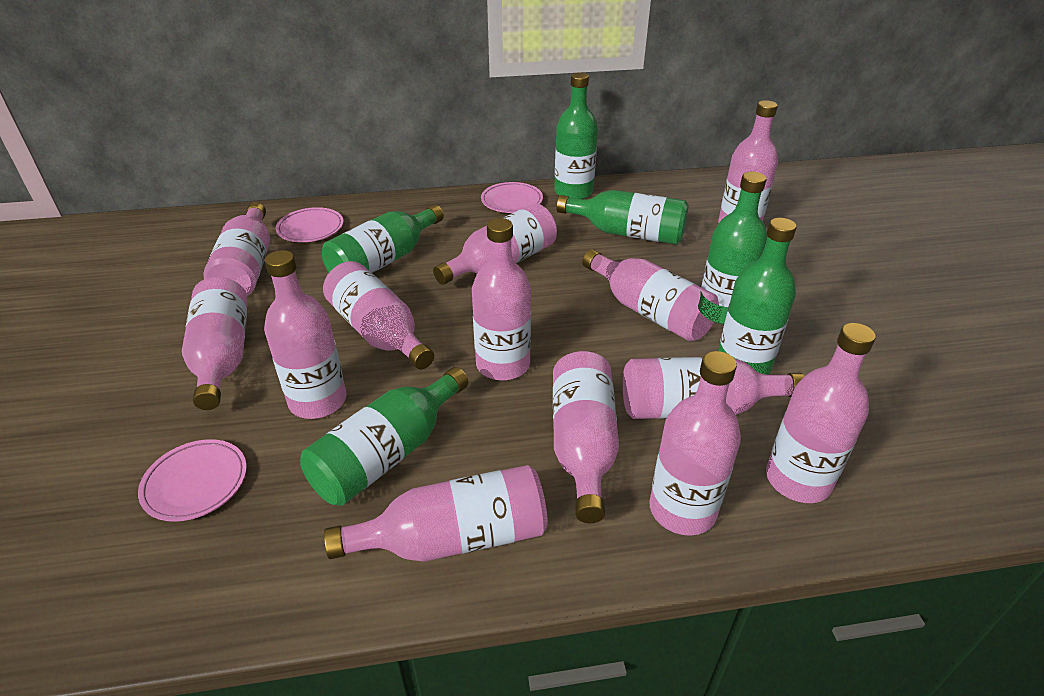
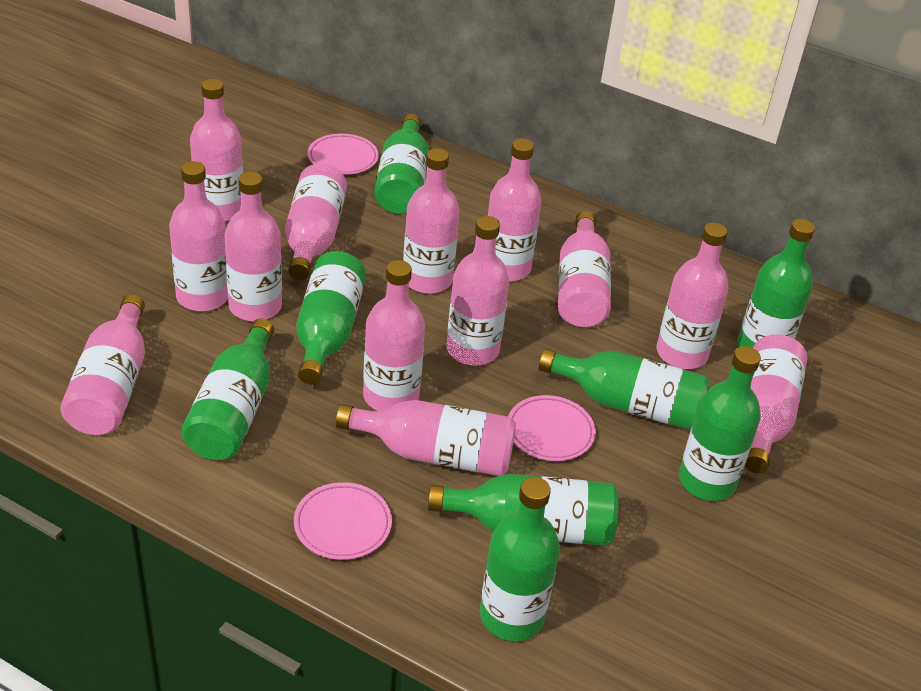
green bottle: [300,367,468,506] [322,204,444,273] [554,72,598,199] [556,190,688,245] [701,172,767,324] [718,218,797,375] = 6 -> [181,318,274,460] [296,251,366,385] [374,114,429,214] [428,474,618,546] [480,477,560,641] [539,349,710,430] [679,346,761,501] [738,219,815,348] = 8

